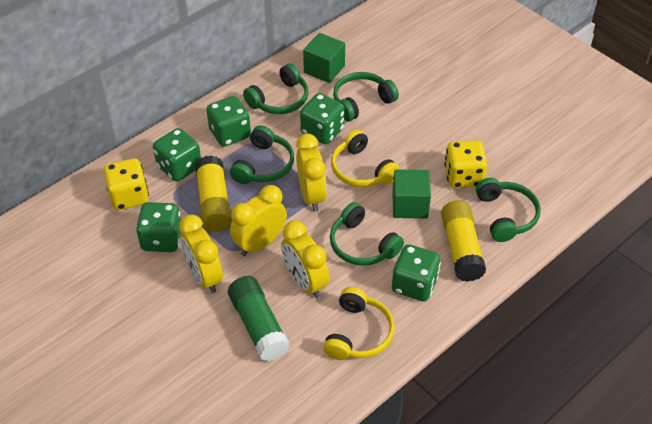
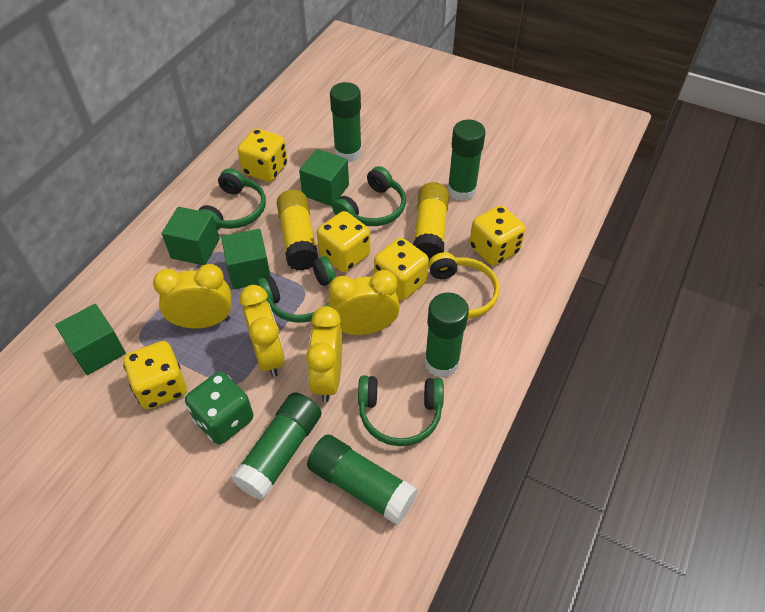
green cube: [303,33,345,83] [392,170,431,218] = 2 -> [55,304,126,375] [162,207,220,265] [221,229,271,289] [299,149,349,206] = 4
green dice: [136,202,181,252] [153,128,201,181] [206,96,251,147] [300,93,345,144] [392,244,441,302] = 5 -> [185,371,253,444] = 1
green glue stick: [228,276,290,362] = 1 -> [231,392,321,500] [307,435,418,525] [330,82,362,162] [424,292,469,378] [448,120,486,201] = 5
green headphones: [230,125,294,184] [243,63,309,114] [330,202,404,266] [333,72,399,121] [476,178,541,242] = 5 -> [198,168,266,230] [257,256,335,323] [332,166,406,226] [358,375,444,446] = 4
yellow dice: [104,158,149,210] [444,140,487,188] = 2 -> [123,341,187,409] [238,129,287,182] [317,211,370,272] [374,238,429,301] [470,206,525,266] = 5
yellow headphones: [323,287,395,360] [331,130,400,187] = 2 -> [429,252,500,321] = 1

